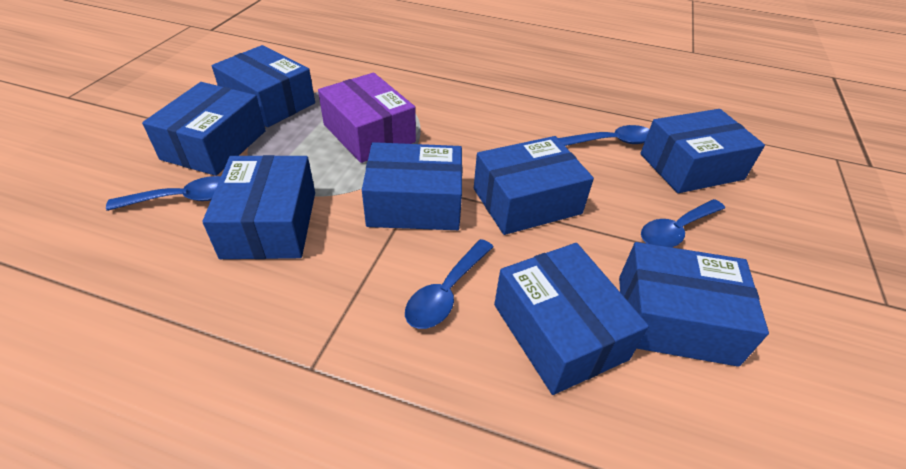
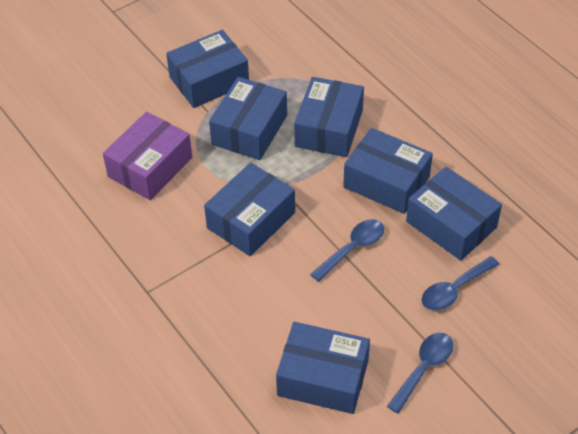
blue box: [142,82,266,176] [202,155,315,259] [212,45,315,127] [362,142,462,230] [474,136,594,235] [494,243,649,395] [619,242,769,367] [640,109,765,193] = 8 -> [166,30,249,108] [204,162,295,256] [209,77,287,160] [276,322,370,414] [294,77,364,157] [343,128,433,214] [406,167,502,261] = 7
blue spoon: [106,176,221,211] [405,239,493,329] [558,125,649,146] [641,199,725,247] = 4 -> [310,219,384,282] [387,333,453,414] [422,256,499,310] = 3

